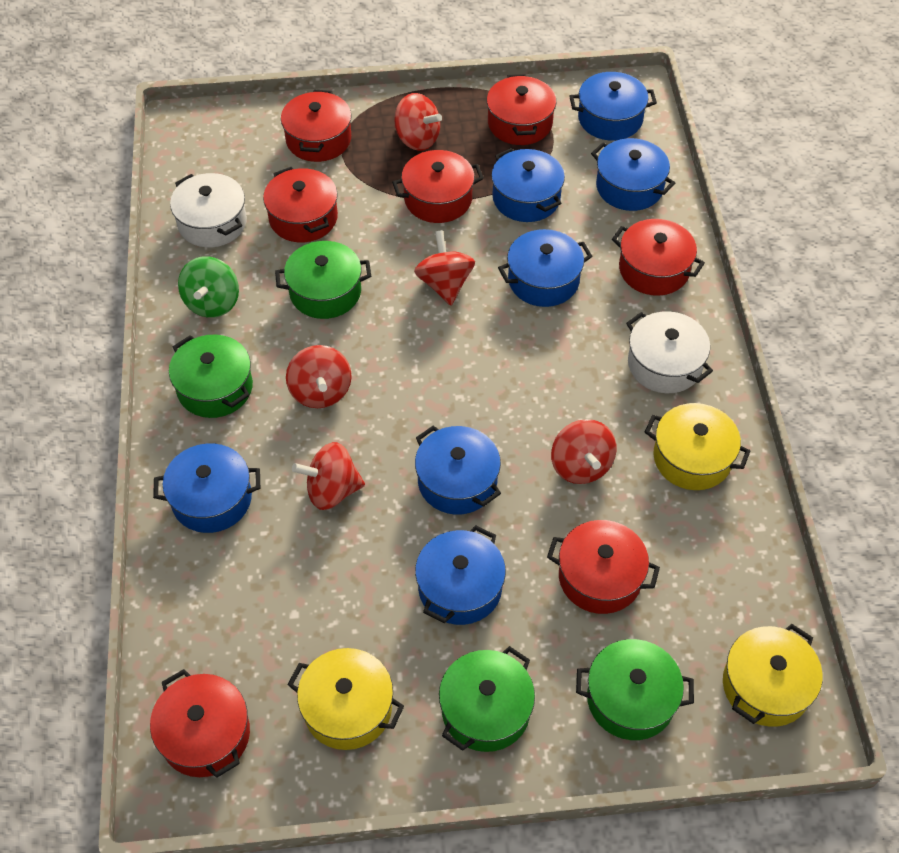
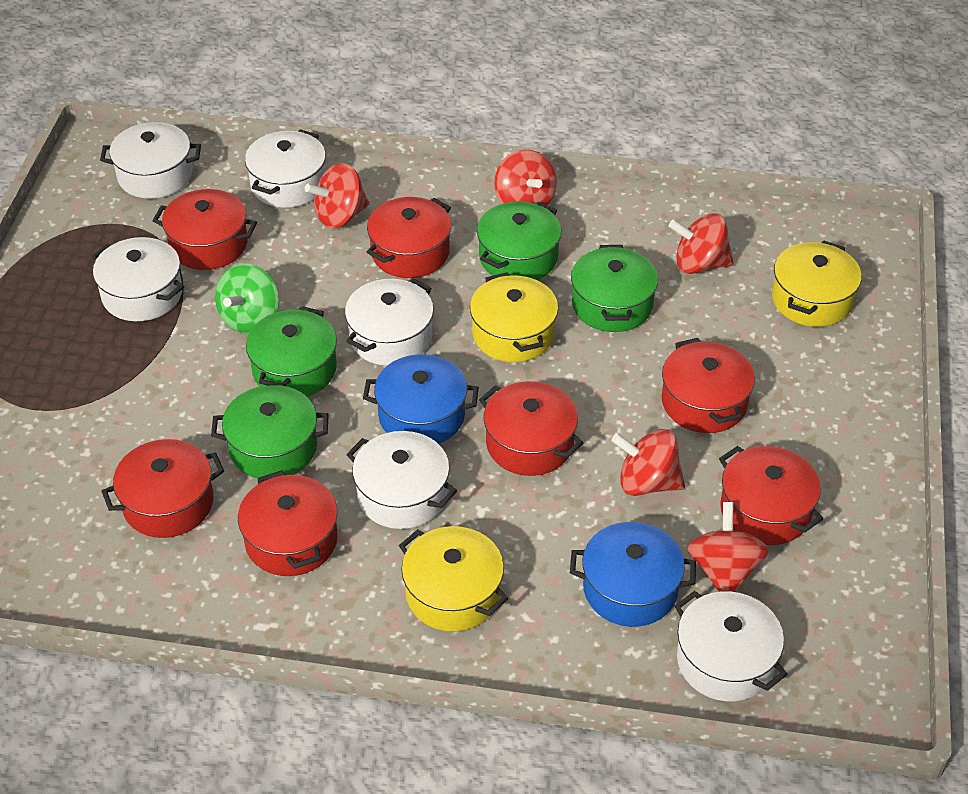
blue pot: [153,443,260,533] [415,426,501,515] [415,525,506,625] [491,148,565,222] [498,229,592,307] [569,72,657,140] [591,138,675,211] = 7 -> [363,354,479,444] [570,522,696,627] = 2
white pot: [170,173,247,247] [626,311,713,393] = 2 -> [91,237,184,321] [100,122,201,199] [245,129,326,208] [345,279,434,366] [346,431,457,529] [675,591,787,702] = 6

